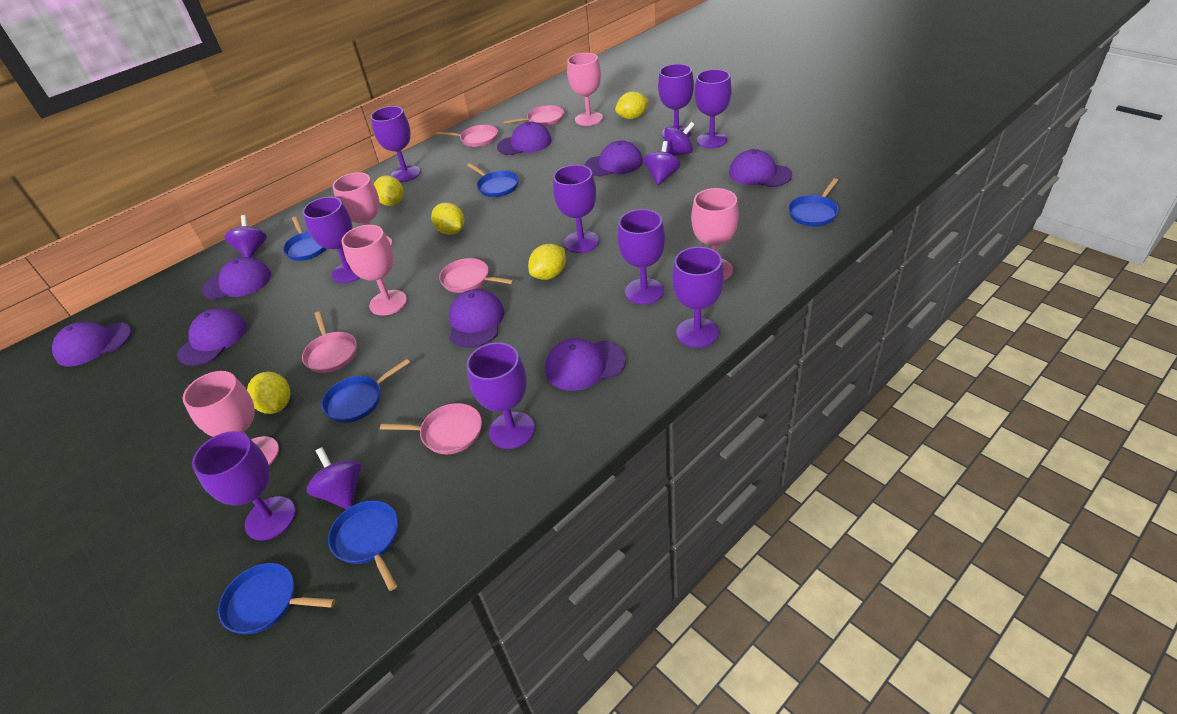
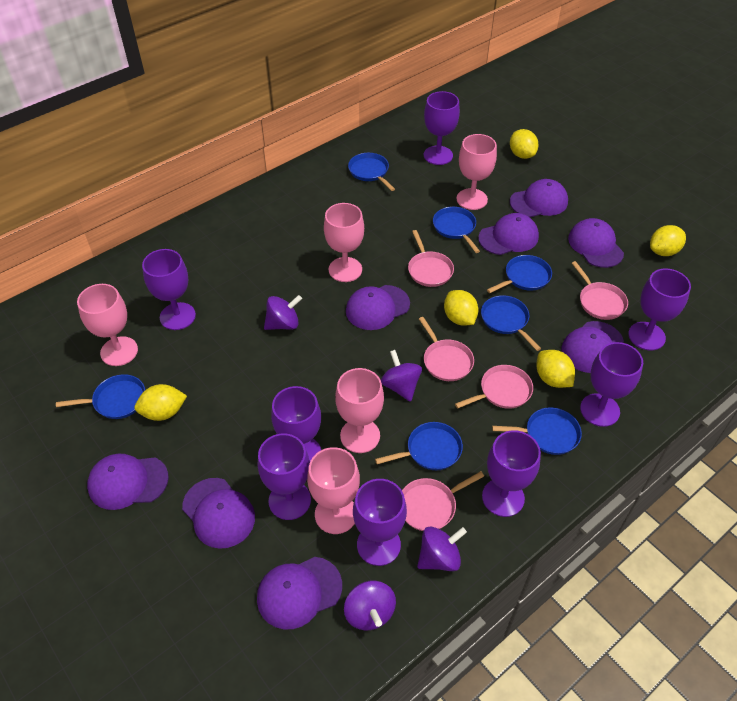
blue pan: [218,563,335,634] [283,216,326,261] [321,359,410,423] [328,500,398,591] [467,163,519,197] [788,178,839,226] = 6 -> [56,374,145,419] [348,153,395,191] [375,422,463,470] [433,207,480,253] [481,295,541,351] [487,255,552,293] [492,407,582,455] = 7
purple goblet: [192,431,296,541] [303,197,360,283] [371,106,421,182] [467,342,535,449] [553,165,599,253] [618,209,665,304] [658,64,694,139] [672,247,724,348] [695,69,732,148] = 9 -> [142,249,196,330] [258,433,311,520] [271,386,321,461] [353,479,407,566] [424,91,460,165] [482,430,541,517] [580,342,643,427] [628,269,691,351] = 8

